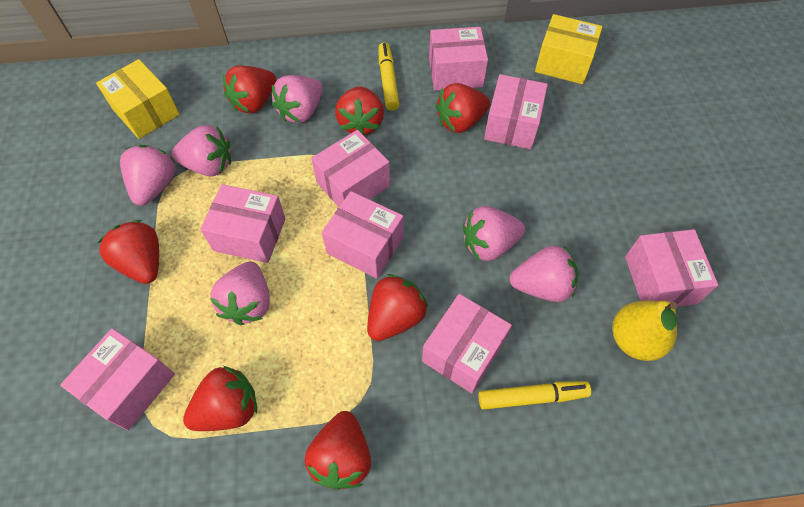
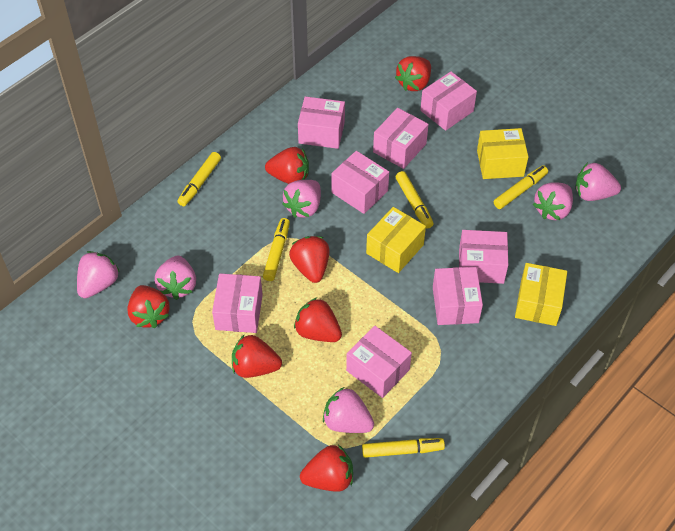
yellow box: [96,59,180,139] [535,14,602,84] = 2 -> [366,207,426,273] [477,128,528,179] [515,263,567,326] = 3
yellow marker: [378,42,399,111] [479,381,591,410] = 2 -> [177,152,221,206] [263,218,290,281] [362,438,445,458] [395,171,434,229] [494,166,548,209] = 5
yellow pear: [612,300,678,361] = 1 -> none = 0

